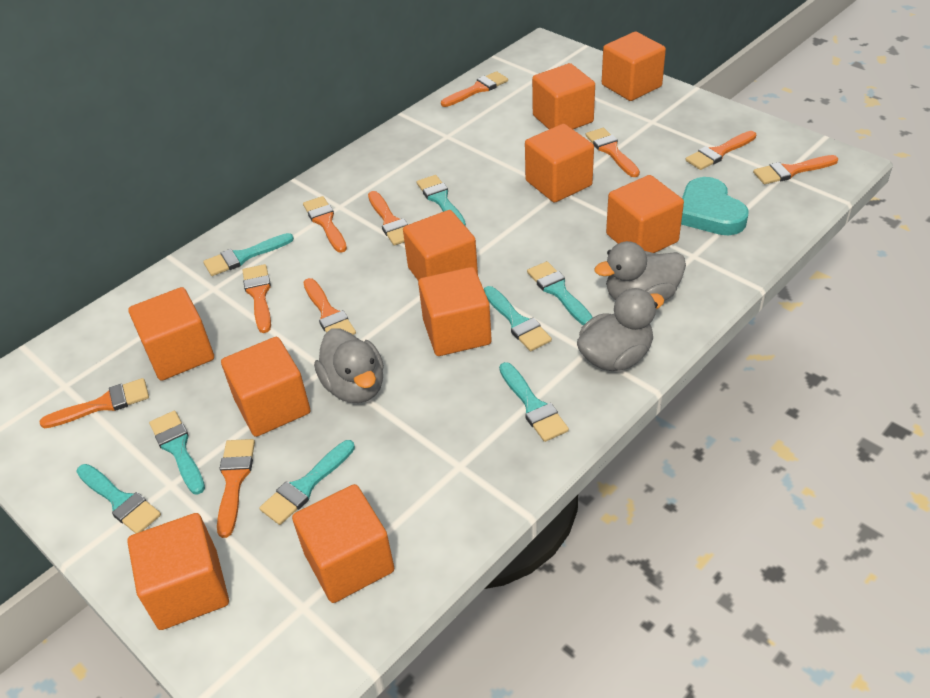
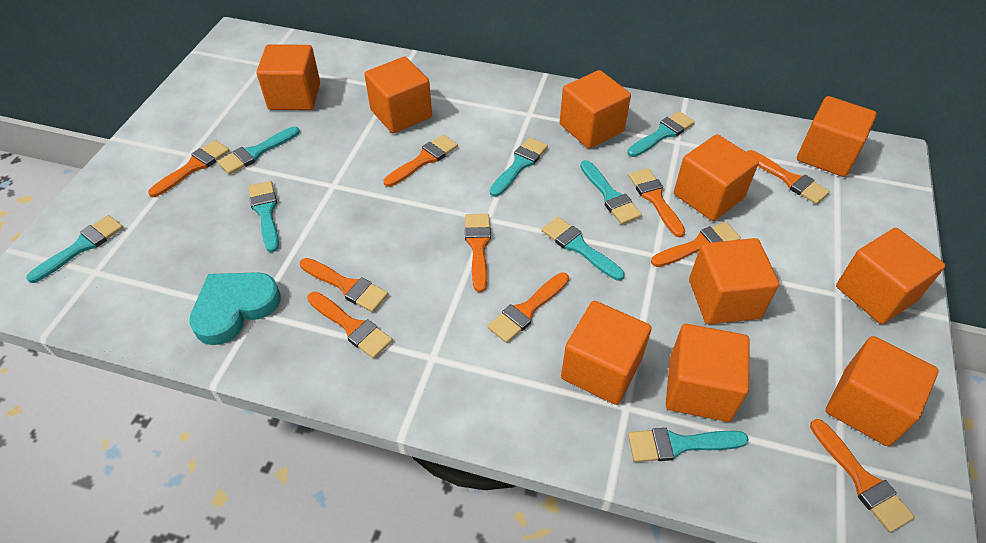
grey duck: [314,328,384,403] [577,288,664,371] [594,241,686,301] = 3 -> none = 0

